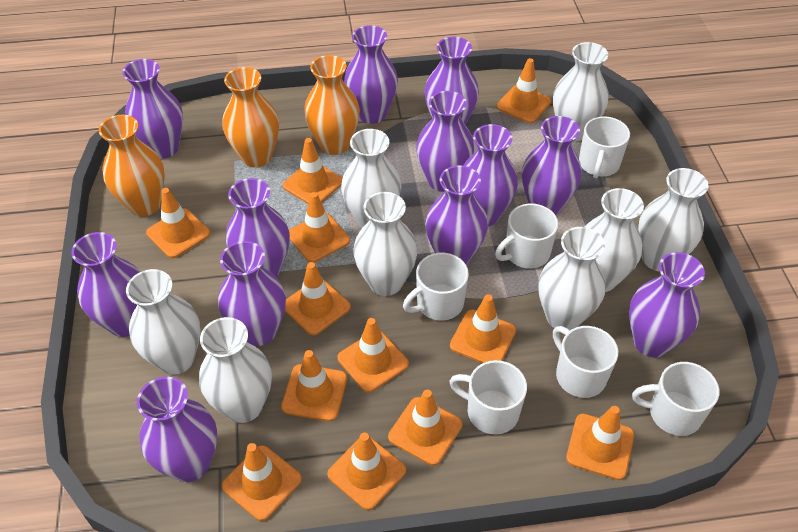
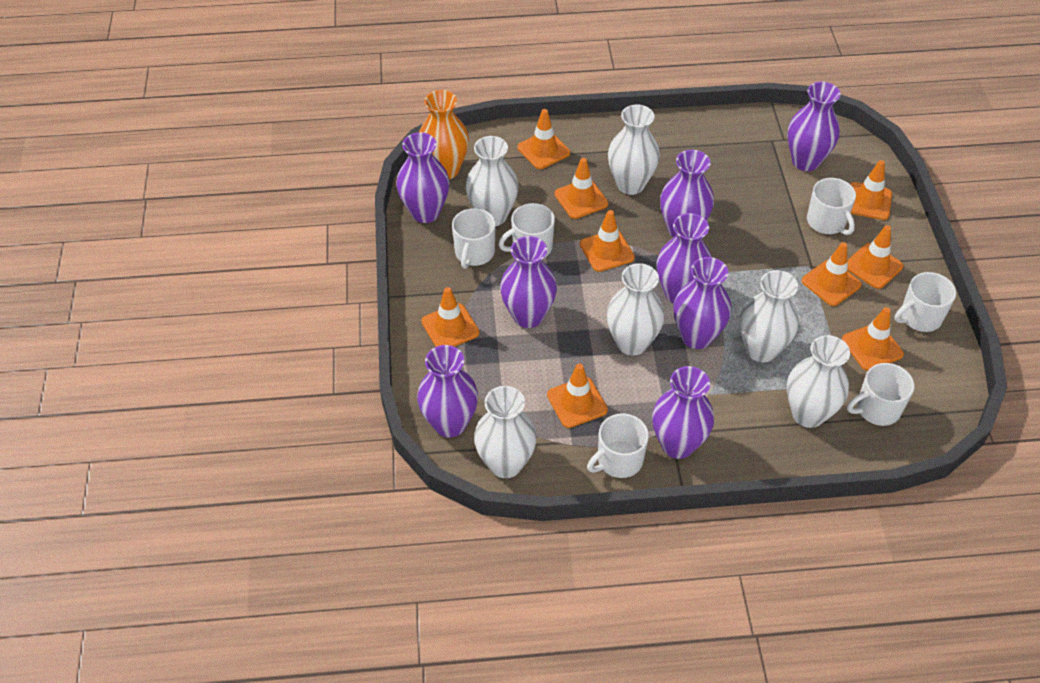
orange traffic cone: [146,188,210,258] [222,443,302,521] [281,350,347,421] [283,138,342,204] [285,262,351,335] [289,192,350,263] [327,433,406,510] [338,318,409,393] [388,390,462,466] [450,294,516,363] [497,58,551,123] [566,406,634,480] = 12 -> [421,287,479,347] [517,109,570,169] [547,363,608,428] [555,158,608,219] [580,210,635,272] [802,242,862,306] [842,307,904,371] [847,225,903,289] [850,160,892,220] = 9
orange vase: [99,115,165,217] [222,67,279,167] [304,55,360,155] = 3 -> [419,90,469,179] = 1
purple vase: [71,232,140,337] [122,59,183,159] [137,377,217,482] [218,241,286,346] [226,178,290,277] [344,25,398,124] [416,91,474,192] [424,37,479,125] [425,165,488,265] [463,124,518,226] [522,116,582,215] [629,252,705,357] = 12 -> [396,132,449,223] [417,345,478,438] [500,236,557,328] [652,366,714,459] [657,213,712,304] [660,150,714,238] [673,257,731,349] [787,82,841,171] = 8
white vase: [126,269,200,375] [199,317,272,423] [341,129,401,228] [353,192,418,296] [538,227,605,330] [553,42,608,141] [585,188,644,292] [638,168,709,272] = 8 -> [465,136,519,226] [474,386,537,478] [607,263,665,356] [608,105,660,195] [740,270,799,362] [787,335,850,428] = 6

